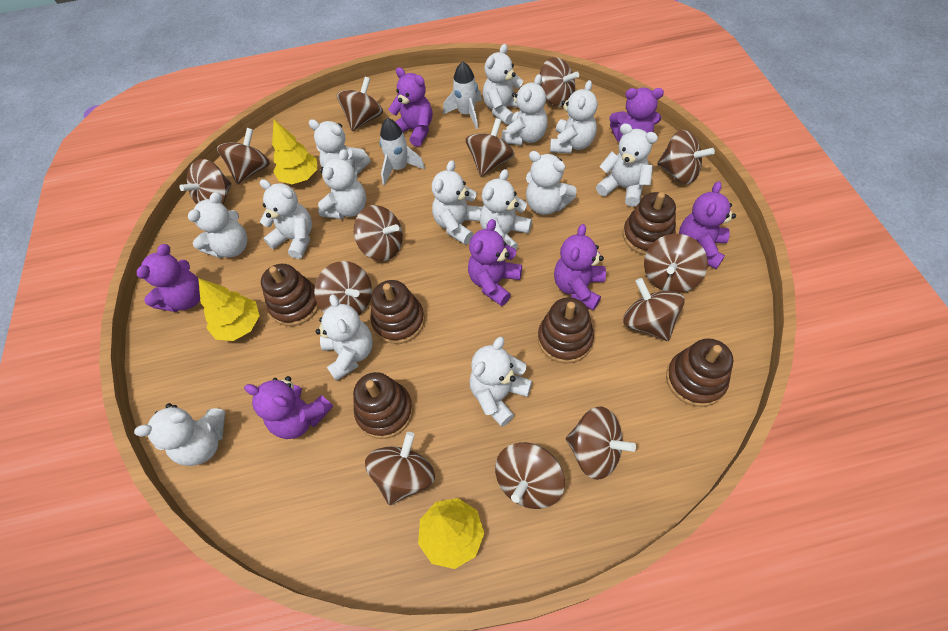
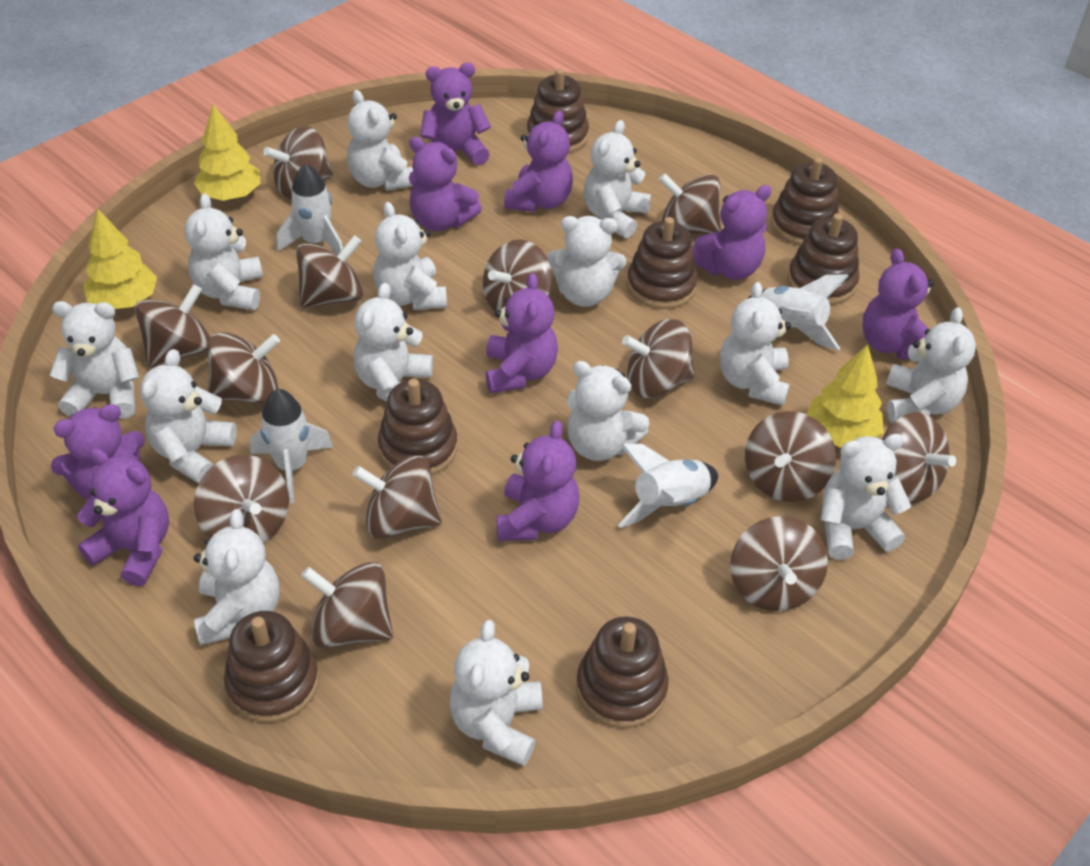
brown stacking toy: [261,264,319,326] [353,372,413,439] [371,280,425,344] [538,297,594,363] [623,192,676,255] [666,338,734,407] = 6 -> [224,611,319,723] [378,379,457,475] [527,69,589,153] [576,616,669,728] [627,217,698,309] [771,157,839,245] [788,213,859,305] = 7
purple teddy bear: [137,244,200,312] [244,376,333,439] [388,67,432,147] [468,219,522,306] [554,224,606,311] [609,87,664,142] [679,181,736,269] = 7 -> [51,404,145,500] [77,448,169,586] [409,137,482,231] [420,63,491,165] [486,273,558,393] [497,420,579,541] [504,110,573,212] [692,185,771,280] [863,248,934,359] = 9
white rocket: [379,118,425,185] [443,61,482,129] = 2 -> [250,389,333,504] [277,163,343,254] [618,444,718,528] [747,274,849,350] = 4

